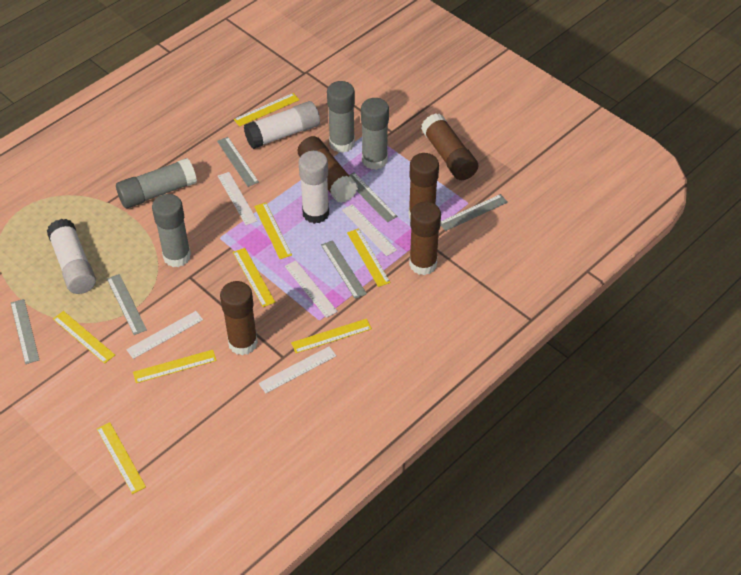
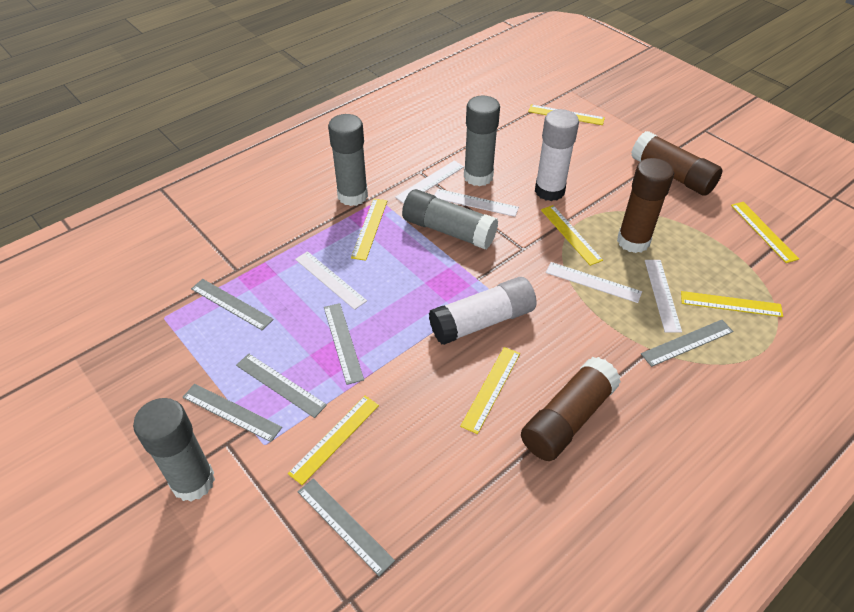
brown glue stick: [220,281,258,355] [298,136,358,203] [409,153,439,219] [409,202,441,275] [421,113,478,180] = 5 -> [521,357,621,461] [617,158,674,253] [631,131,723,196] = 3
white glue stick: [47,219,96,294] [244,101,320,149] [299,151,329,224] = 3 -> [429,277,537,345] [535,109,579,201] = 2
yellow ruler: [53,311,115,364] [97,422,146,494] [133,350,217,383] [233,248,275,307] [234,93,299,127] [254,203,292,259] [291,319,372,353] [347,228,390,287] = 8 -> [288,396,379,485] [351,199,387,261] [460,347,520,434] [528,105,605,125] [541,205,603,266] [681,291,783,317] [731,202,799,263] = 7

